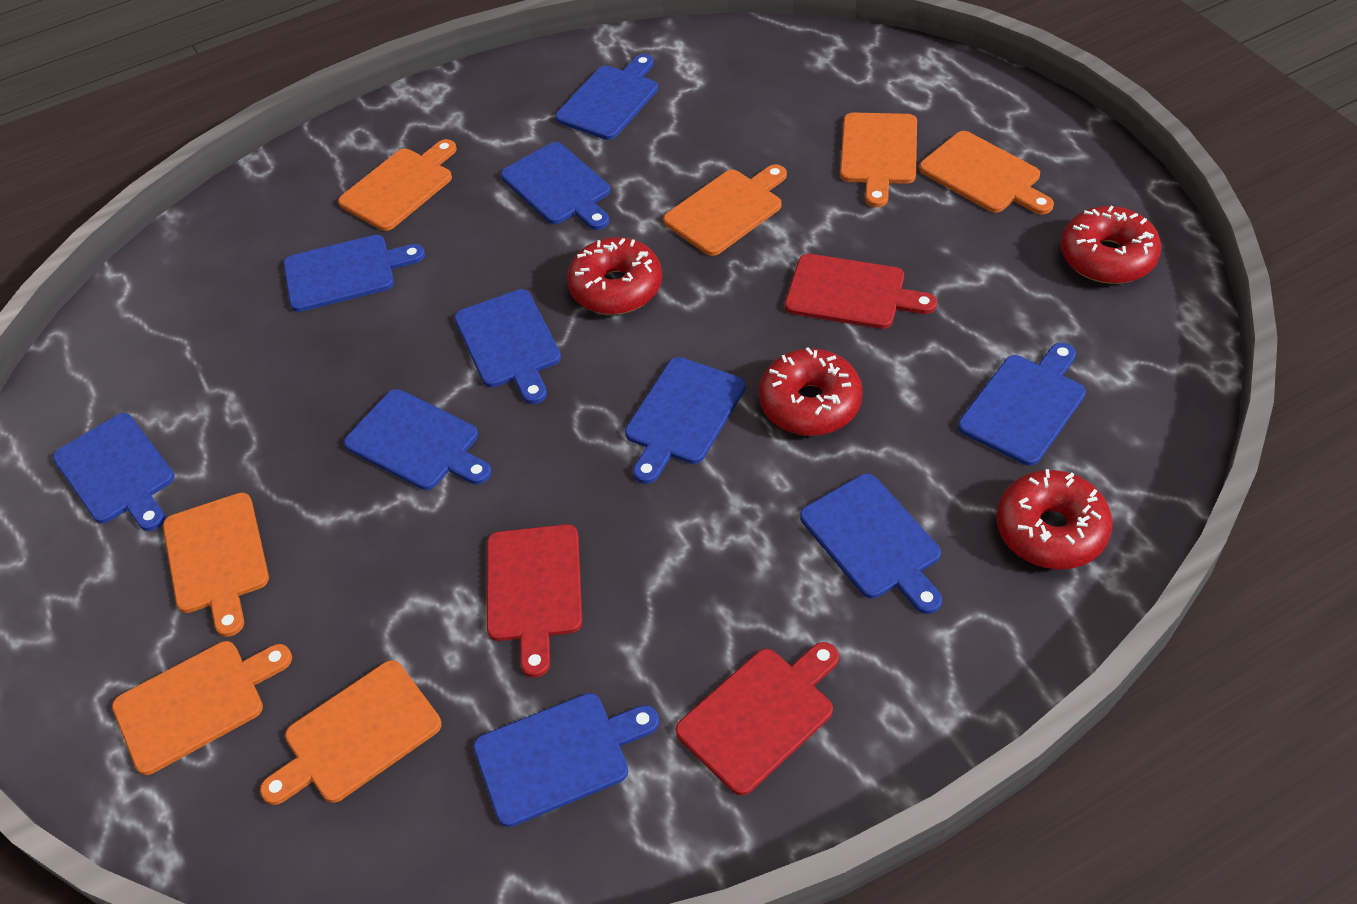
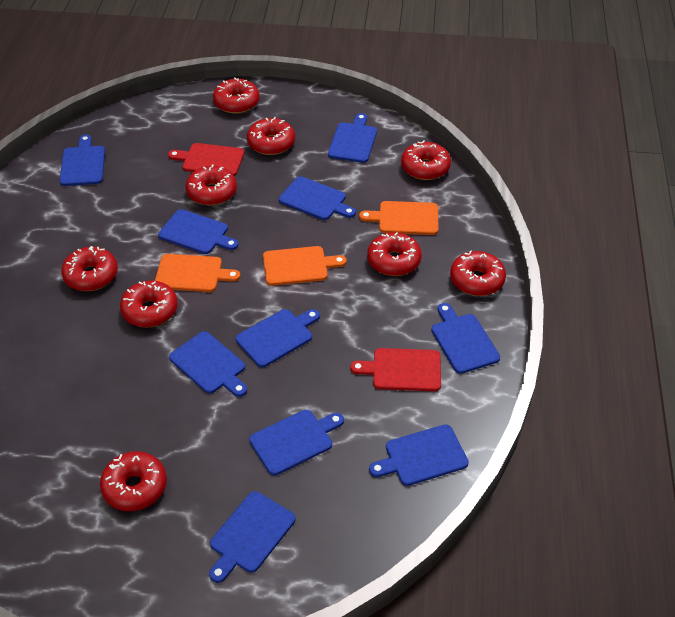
orange cutting board: [112,641,292,775] [163,493,269,637] [260,660,442,805] [338,139,457,231] [663,164,787,256] [840,113,917,207] [919,131,1054,215] = 7 -> [155,254,240,292] [263,246,347,286] [359,201,438,235] = 3
red cutting board: [487,524,582,678] [676,642,839,796] [785,254,937,329] = 3 -> [168,143,245,176] [350,348,441,391] = 2
red donut: [567,237,662,315] [759,347,863,436] [996,469,1113,569] [1061,206,1161,284] = 4 -> [61,246,118,291] [100,451,167,511] [120,281,178,328] [186,164,237,206] [213,78,260,114] [247,117,295,155] [367,232,422,276] [401,141,451,180] [450,250,506,296] = 9

